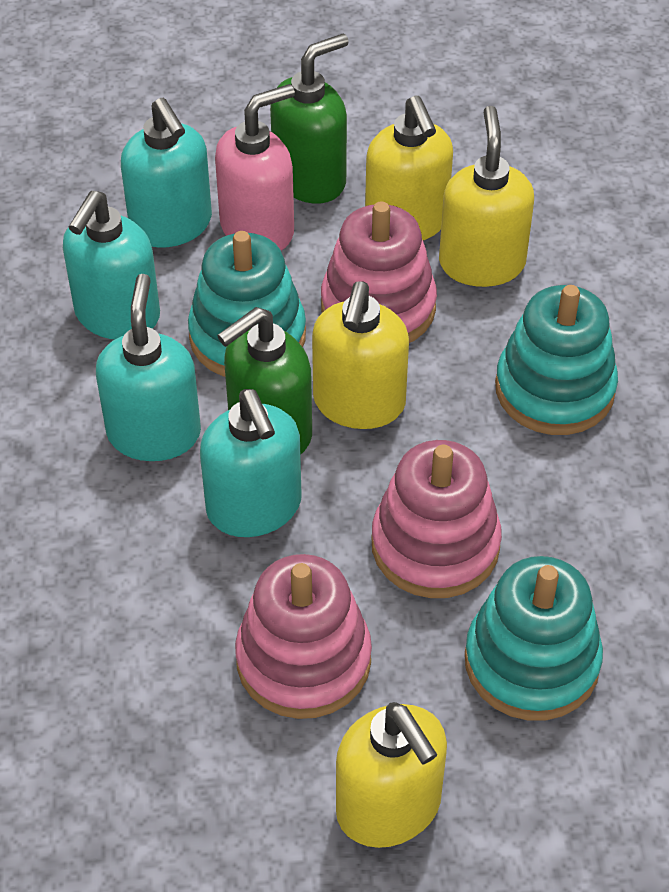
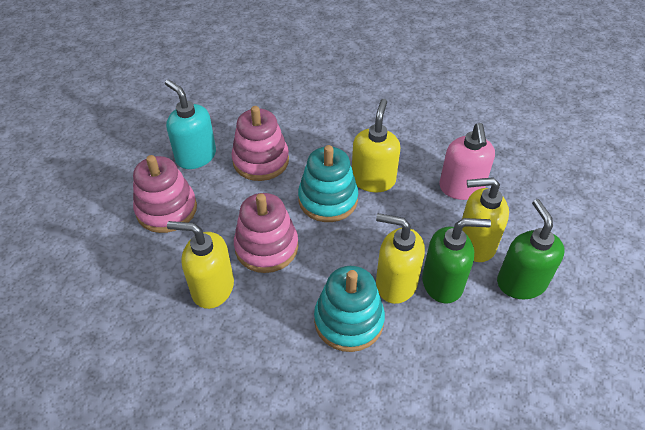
turquoise soap dispenser: [63,191,160,340] [96,274,201,461] [121,98,212,248] [200,389,301,537] = 4 -> [165,79,216,169] = 1
turquoise stacking toy: [188,231,306,377] [465,556,603,721] [495,285,618,435] = 3 -> [298,145,358,222] [314,266,385,352] = 2

